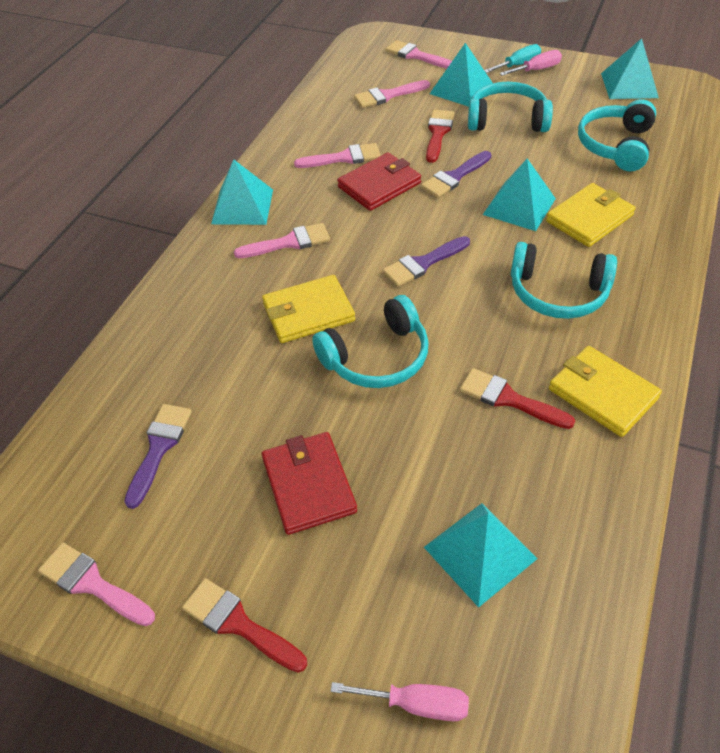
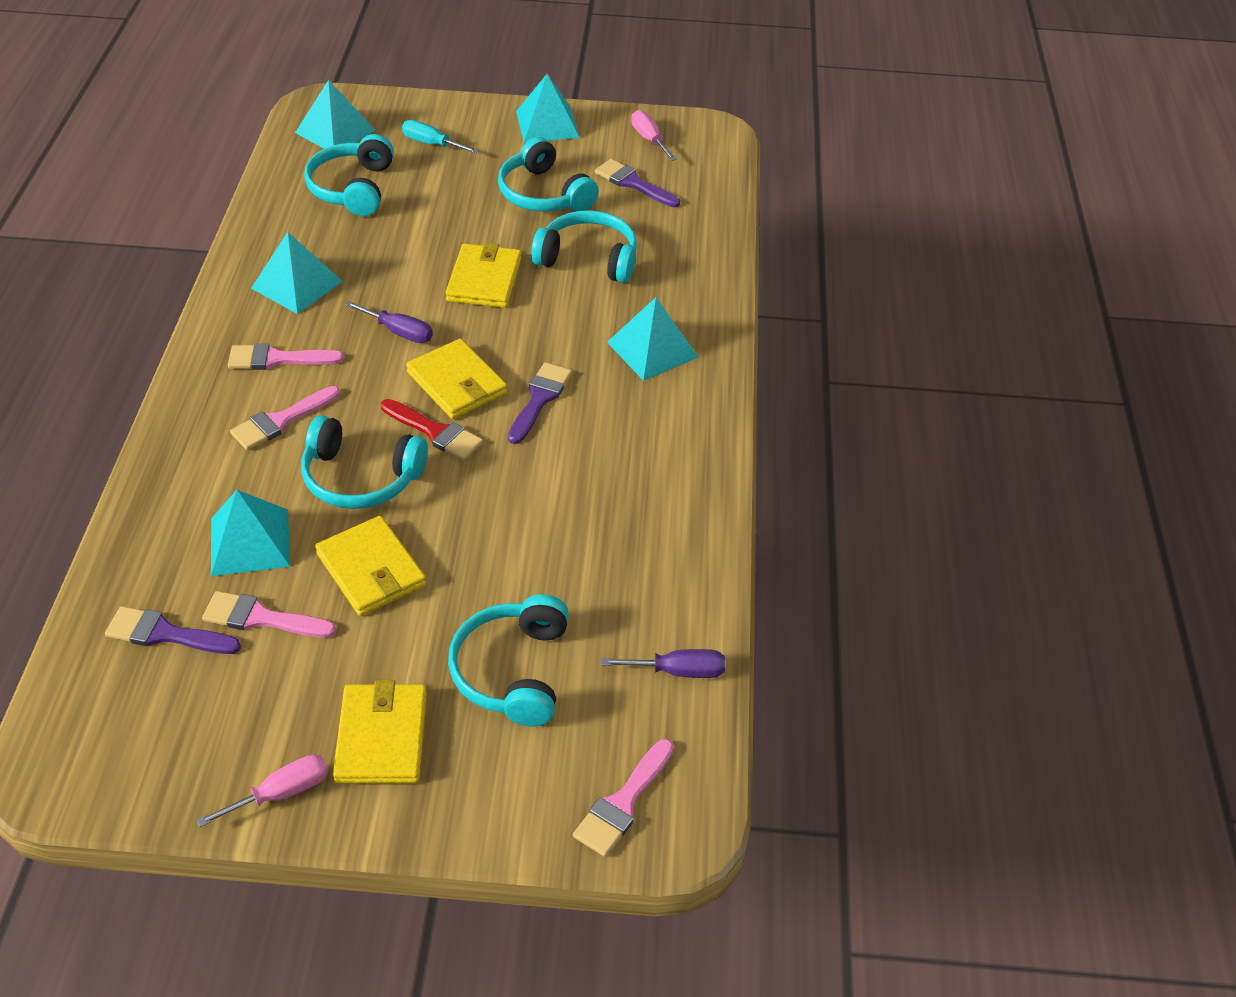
pink brush: [38,543,155,626] [234,223,330,258] [294,143,381,168] [354,80,430,108] [386,40,452,69] = 5 -> [202,591,337,638] [228,343,344,370] [230,386,340,450] [573,739,674,857] = 4
purple screwdriver: none = 0 -> [345,301,433,343] [601,649,725,678] = 2
red brush: [182,578,307,673] [426,110,455,163] [460,368,575,429] = 3 -> [381,399,483,461] = 1
red wallet: [262,432,357,535] [337,153,421,211] = 2 -> none = 0
turquoise headphones: [312,295,429,388] [468,82,553,132] [511,242,617,319] [578,99,656,171] = 4 -> [301,415,428,509] [304,134,394,216] [448,594,569,726] [498,137,599,212] [531,210,637,283] = 5
yellow wallet: [262,275,355,343] [546,183,636,247] [549,346,662,437] = 3 -> [315,516,426,616] [333,680,427,784] [406,339,507,419] [446,242,521,308] = 4

